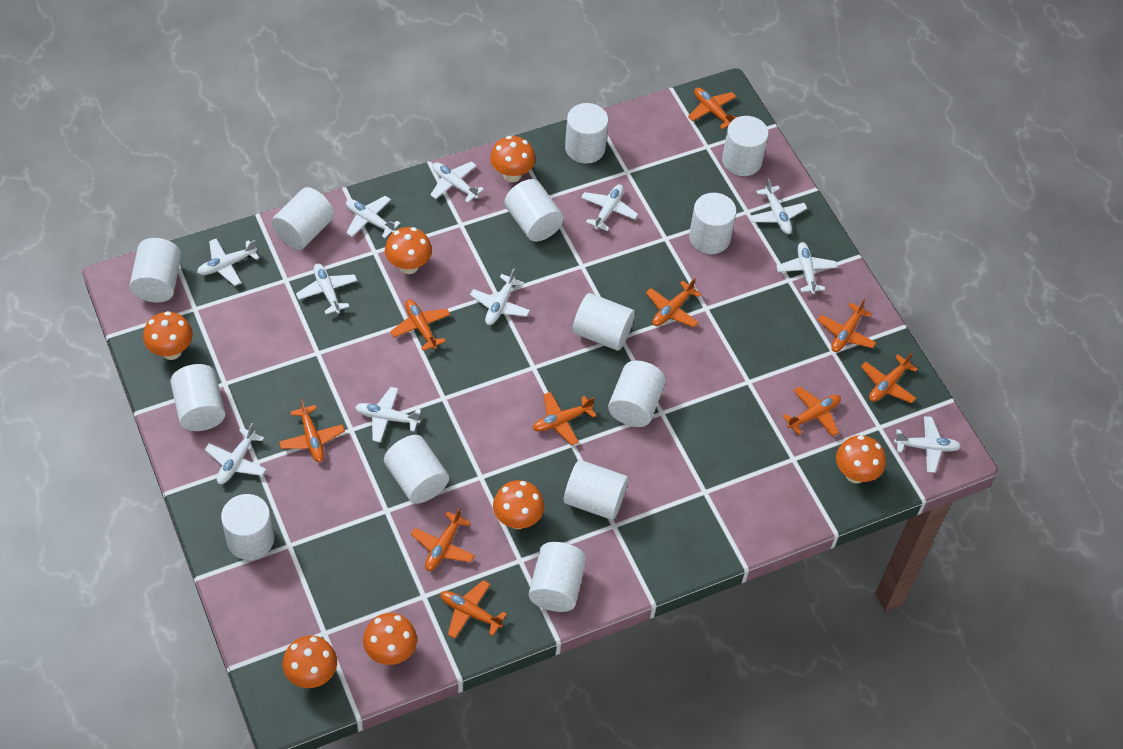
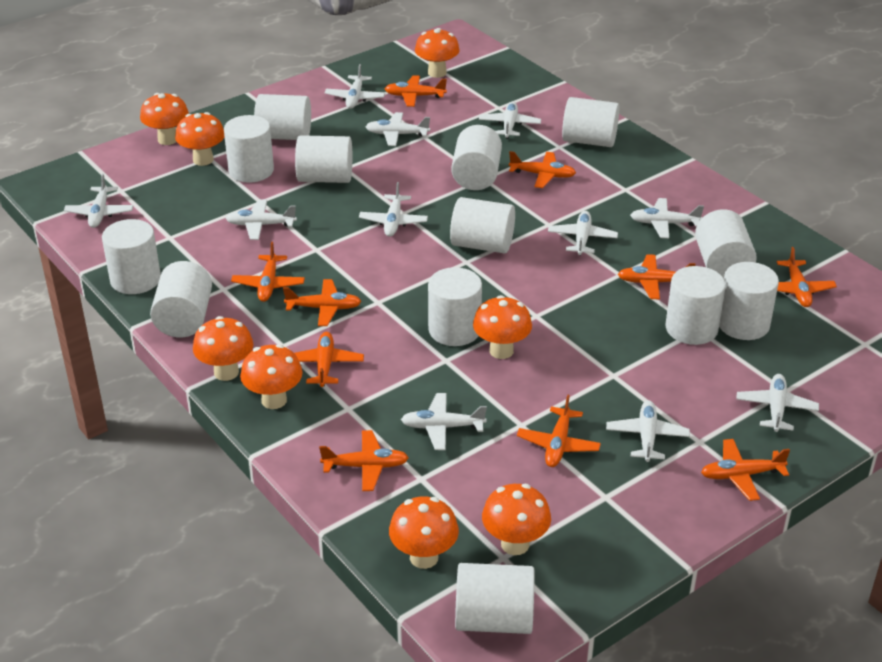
orange mushroom: [143,311,193,360] [283,635,337,688] [363,613,417,665] [385,227,432,274] [490,136,536,182] [493,480,544,529] [836,435,886,483] = 7 -> [140,93,189,145] [175,112,224,166] [193,316,253,381] [240,344,302,409] [389,496,459,569] [415,28,460,78] [473,295,532,359] [482,484,551,555] = 8

